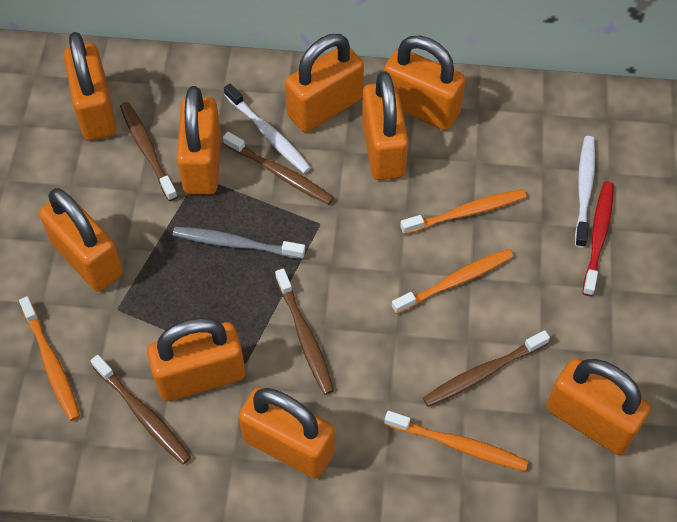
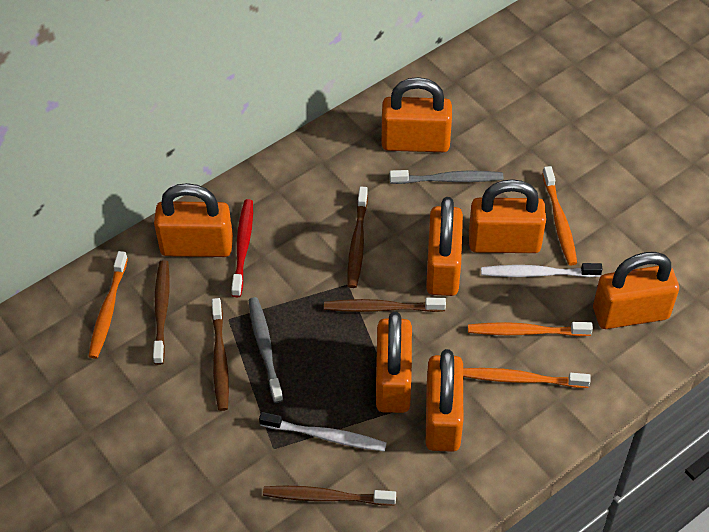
grey toothbrush: [173,227,305,259] = 1 -> [249,297,283,403] [389,170,503,184] = 2
orange padlock: [39,188,123,291] [64,32,117,141] [147,318,245,401] [177,86,221,194] [239,387,335,478] [285,34,364,132] [362,71,409,180] [384,35,465,131] [547,358,651,455] = 9 -> [154,183,233,257] [376,312,412,413] [382,77,452,152] [426,197,463,296] [426,349,463,452] [469,179,546,253] [593,252,679,329] = 7

